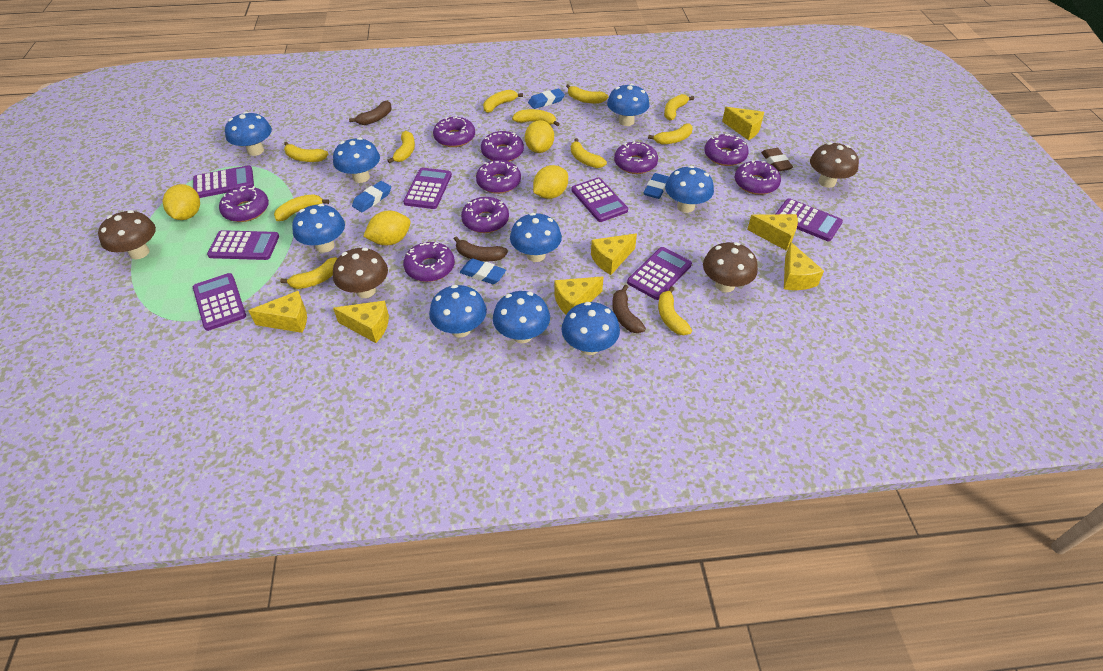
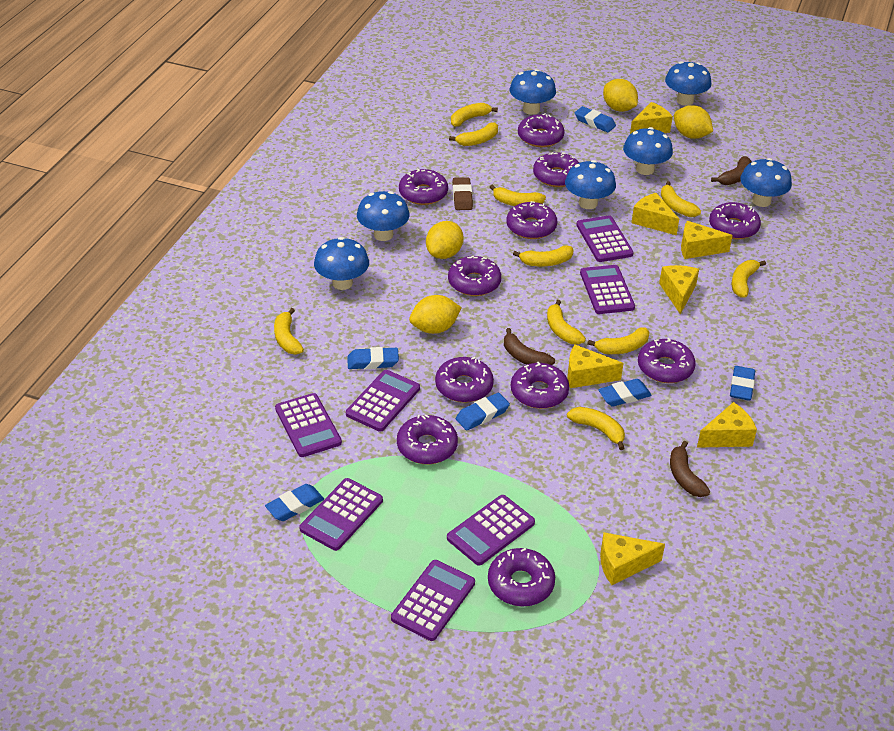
blue eraser: [352,181,391,212] [460,258,506,284] [528,89,565,109] [644,173,669,199] = 4 -> [265,484,324,521] [347,347,399,369] [456,393,510,431] [575,106,616,132] [598,379,652,407] [730,366,755,401] = 6
blue mushroom: [225,112,272,156] [292,204,345,253] [333,137,380,183] [429,285,487,337] [493,291,550,343] [510,213,562,262] [562,302,620,355] [607,84,650,126] [665,166,714,213] = 9 -> [314,237,369,290] [357,191,410,241] [510,69,556,115] [565,160,616,209] [623,127,673,175] [665,61,712,106] [740,158,792,207] = 7
brown mushroom: [98,210,156,259] [333,248,388,298] [703,242,758,292] [810,142,859,188] = 4 -> none = 0
purple donut: [219,186,269,222] [403,242,455,282] [433,116,475,147] [461,197,509,233] [476,160,521,194] [481,131,524,162] [614,141,658,174] [704,134,749,166] [735,160,781,195] = 9 -> [397,414,458,464] [399,168,448,205] [435,357,494,403] [448,256,501,296] [488,548,555,607] [506,201,557,239] [511,362,569,409] [518,113,565,147] [533,152,579,187] [638,338,696,383] [709,202,761,239] = 11
yellow banana: [274,194,329,221] [280,257,338,289] [284,142,328,162] [387,131,415,163] [483,90,523,113] [512,109,559,126] [566,84,609,104] [571,138,607,168] [648,124,693,144] [658,286,692,335] [664,94,694,121] = 11 -> [274,308,304,354] [449,122,498,146] [451,103,498,127] [490,185,546,206] [513,245,574,266] [547,300,586,345] [567,407,625,450] [587,327,649,354] [661,181,701,217] [732,260,766,298] = 10

